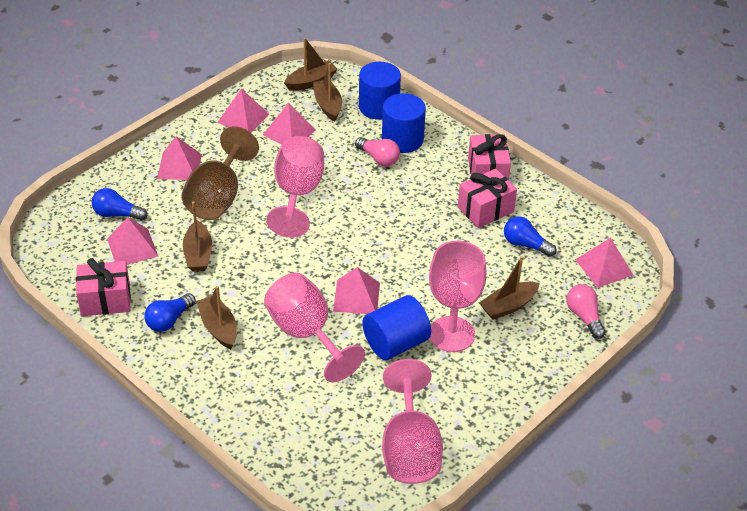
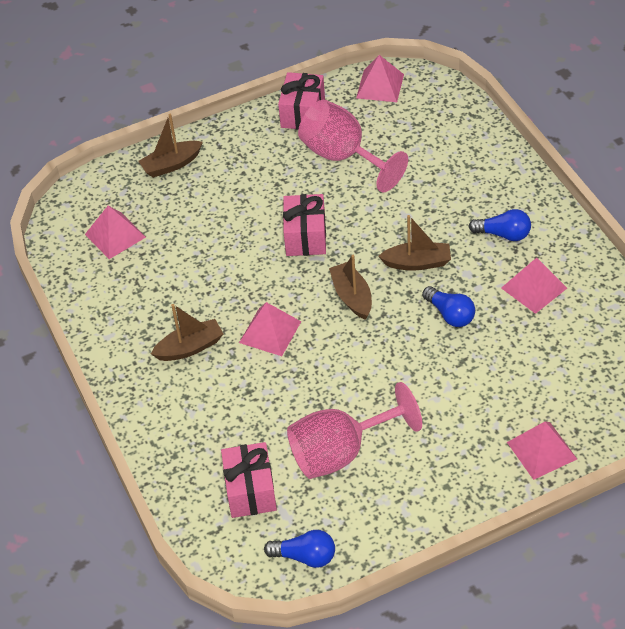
blue cylinder: [359,62,401,120] [362,295,431,360] [382,93,426,153] = 3 -> none = 0
brown boat: [183,201,212,272] [196,286,237,349] [284,38,337,91] [313,63,342,122] [479,256,540,320] = 5 -> [139,114,203,178] [151,304,223,361] [329,255,372,320] [378,215,451,271] = 4
brown goblet: [181,126,259,220] = 1 -> none = 0
pink goblet: [264,272,365,382] [266,136,324,238] [382,359,443,484] [429,241,486,352] = 4 -> [287,382,422,479] [298,100,408,192] = 2
pink light bulb: [355,137,400,166] [566,284,605,339] = 2 -> none = 0
pink pyramid: [107,217,159,264] [157,136,202,180] [217,89,269,133] [263,103,316,144] [333,267,380,314] [575,238,633,288] = 6 -> [85,206,146,259] [239,302,301,356] [356,55,404,102] [501,258,567,314] [507,421,577,480] = 5

